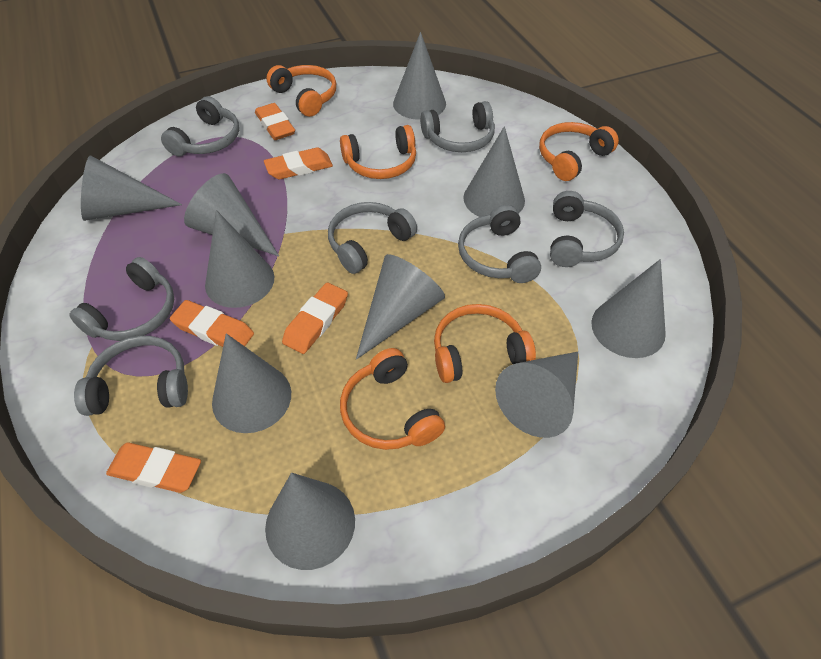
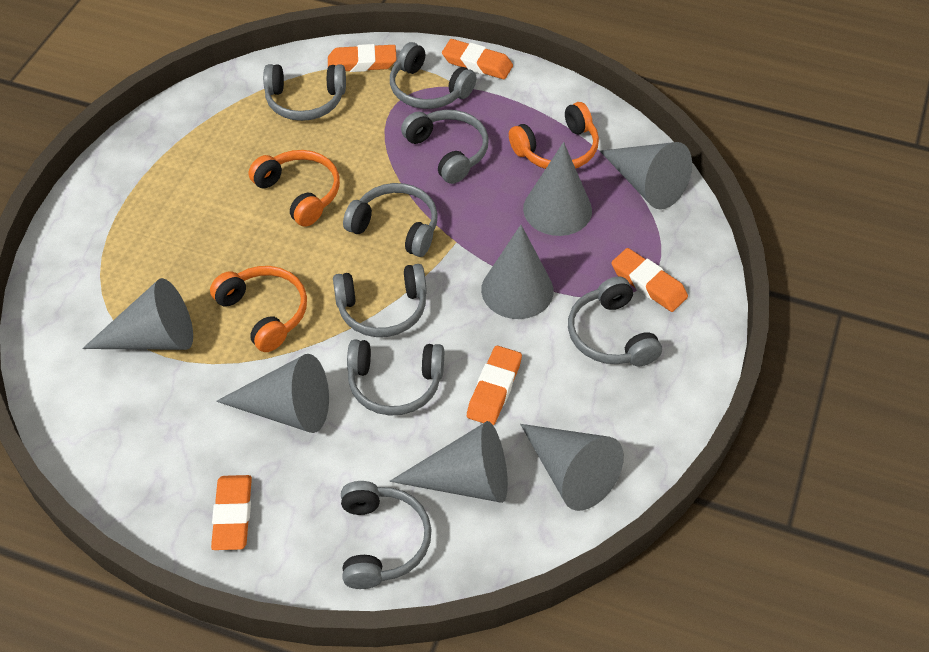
grey cone: [81,156,182,221] [184,173,279,256] [205,210,274,308] [212,333,291,433] [265,473,355,570] [356,254,445,360] [393,32,446,120] [463,126,525,217] [495,352,578,438] [591,259,666,358] = 10 -> [82,278,193,350] [216,354,329,433] [389,421,508,503] [481,225,554,319] [520,424,624,511] [523,142,592,236] [600,142,692,210] = 7
grey headphones: [69,257,174,341] [74,336,188,416] [161,96,239,156] [328,202,417,274] [420,101,495,152] [458,205,541,283] [550,191,624,267] = 7 -> [263,64,346,121] [333,264,427,337] [341,481,432,589] [343,183,438,257] [347,340,444,416] [390,42,476,109] [401,110,489,184] [568,276,662,366] = 8
orange headphones: [267,65,336,117] [340,125,416,179] [340,348,445,450] [434,304,536,383] [539,122,619,181] = 5 -> [210,266,307,352] [248,150,340,227] [509,102,599,169] = 3

